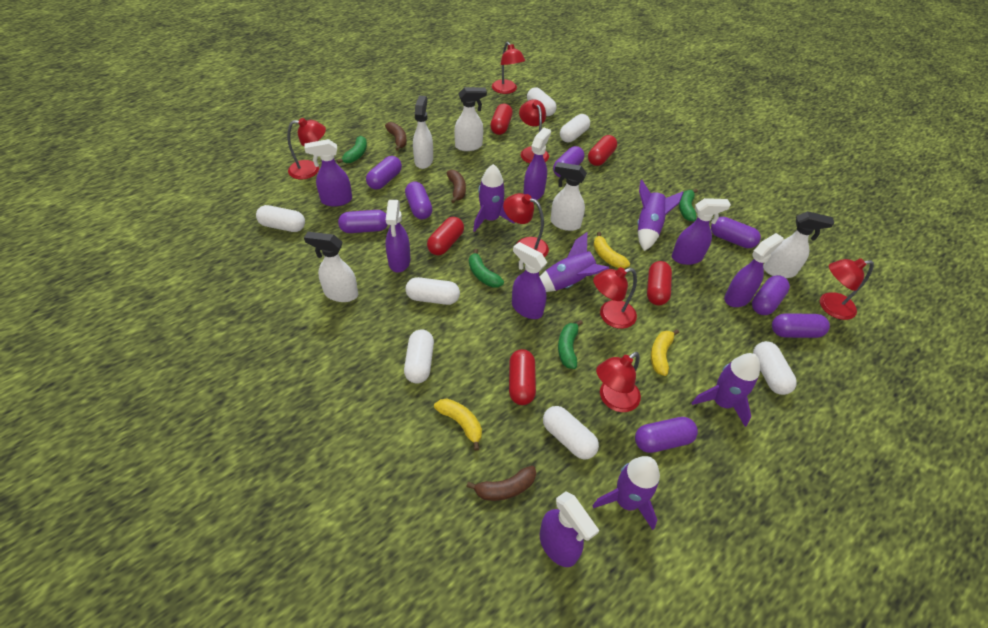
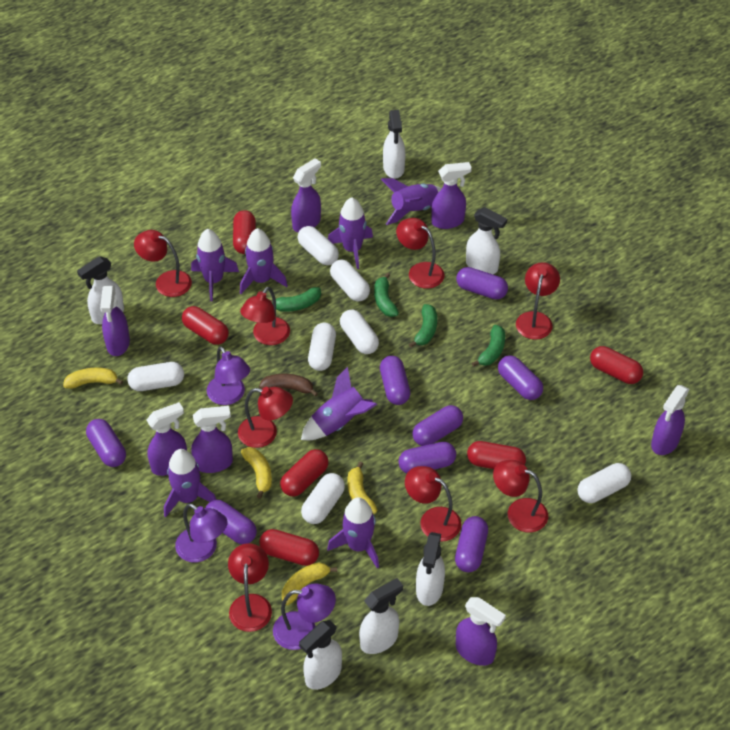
brown banana: [385,122,407,151] [447,170,466,203] [466,466,536,501] = 3 -> [259,374,318,397] = 1
purple lamp: none = 0 -> [175,503,228,562] [207,346,250,405] [273,583,336,650] = 3
purple rocket: [473,164,515,232] [539,232,610,292] [592,456,660,530] [637,180,684,251] [692,353,760,427] = 5 -> [164,449,216,517] [191,229,239,301] [240,228,288,294] [301,367,377,440] [327,497,379,568] [328,197,373,269] [381,178,442,225] = 7
red capsule: [427,217,464,255] [490,104,513,135] [509,349,536,405] [588,135,617,166] [647,261,672,305] = 5 -> [182,306,229,345] [233,210,256,254] [259,529,319,566] [280,449,329,496] [467,441,526,469] [590,346,643,384] = 6
red lamp: [287,118,326,179] [492,42,525,94] [503,193,549,257] [519,99,549,163] [593,267,637,329] [596,352,641,412] [820,258,874,320] = 7 -> [134,230,192,297] [228,543,272,632] [238,387,293,448] [240,287,290,345] [396,218,444,289] [405,466,461,542] [493,460,548,532] [516,262,560,340] = 8
white spray bottle: [304,232,358,302] [413,96,433,169] [454,87,487,151] [550,162,587,231] [763,211,834,278] = 5 -> [77,256,124,324] [299,620,342,690] [359,578,403,654] [383,110,405,179] [416,532,445,606] [466,207,507,274] = 6
yellow banana: [434,399,482,451] [593,232,630,269] [651,329,679,376] = 3 -> [63,367,123,389] [241,447,272,499] [282,563,337,605] [348,462,377,514] = 4

